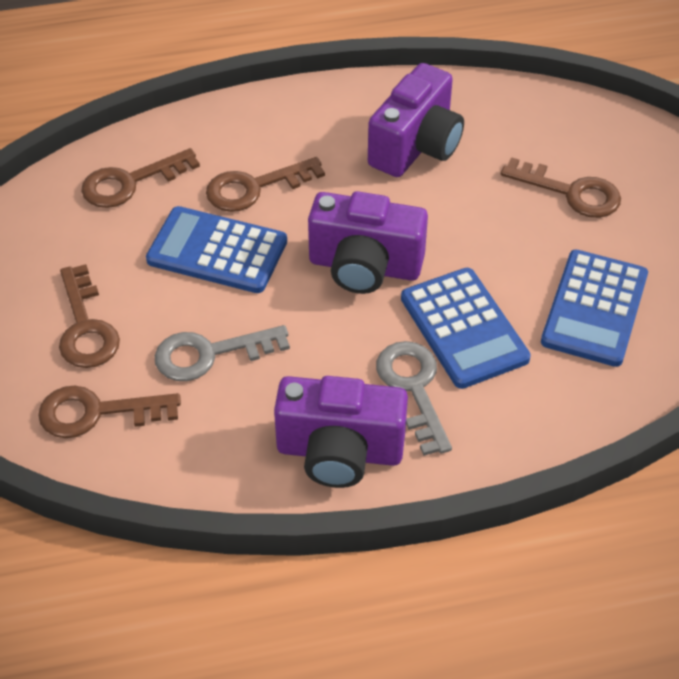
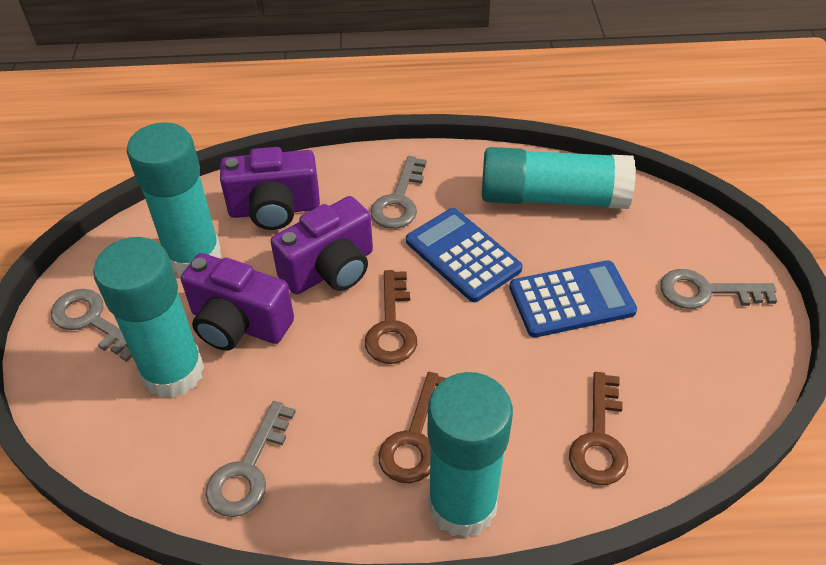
blue calculator: [146,206,287,293] [401,268,531,389] [541,250,648,367] = 3 -> [406,208,523,302] [509,260,637,338] = 2
brown key: [38,386,181,438] [59,264,120,368] [81,148,200,208] [206,157,325,212] [501,157,621,218] = 5 -> [365,270,417,364] [378,372,446,483] [569,372,628,485] = 3
grey key: [155,325,290,381] [376,341,452,456] = 2 -> [51,289,132,362] [206,401,296,517] [370,156,427,229] [660,269,777,309] = 4
turquoise glue stick: none = 0 -> [93,237,205,398] [127,122,221,276] [428,372,513,538] [482,147,636,209] = 4

